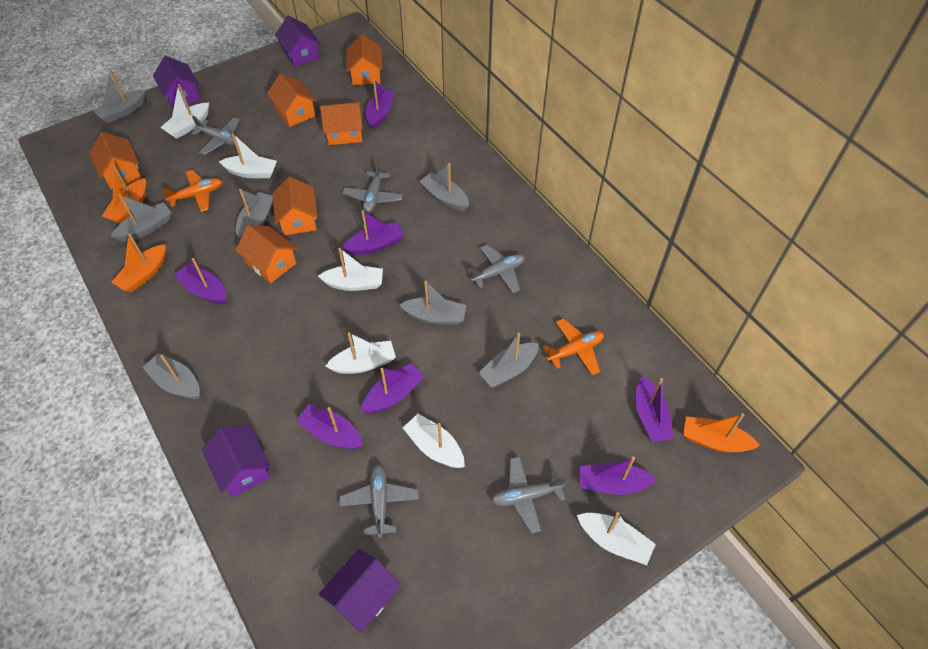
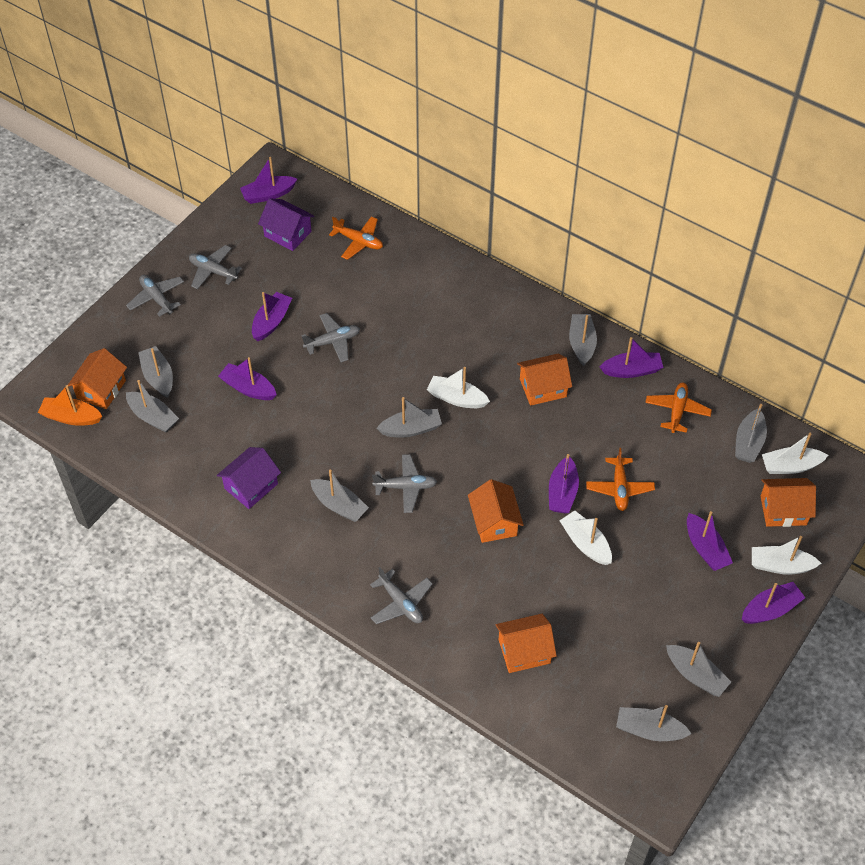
grey boat: [93,70,145,123] [111,194,172,242] [142,353,200,399] [236,189,273,239] [400,281,466,325] [419,163,469,211] [478,333,539,388] = 7 -> [126,380,179,433] [138,346,173,398] [310,469,369,522] [376,397,442,438] [569,314,597,366] [616,705,692,741] [666,642,731,697] [735,404,767,463] = 8
orange boat: [102,165,146,224] [111,233,166,292] [683,413,760,452] = 3 -> [38,385,102,426] = 1
orange house: [89,132,142,189] [235,225,297,283] [267,73,317,127] [272,177,318,235] [320,102,363,145] [346,34,383,85] = 6 -> [68,348,127,409] [468,479,524,543] [496,614,557,673] [517,354,572,406] [761,478,816,527] = 5
orange plane: [161,170,222,212] [542,319,604,375] = 2 -> [329,216,383,260] [586,448,655,511] [645,382,712,433] = 3
purple house: [153,56,200,109] [202,426,271,498] [275,16,320,67] [319,549,400,633] = 4 -> [217,447,281,509] [258,198,314,251] = 2
white boat: [160,84,209,139] [219,133,277,178] [318,248,383,291] [325,332,396,374] [403,413,465,468] [577,512,656,565] = 6 -> [427,367,490,408] [560,510,612,565] [752,536,821,575] [762,433,828,474] = 4

